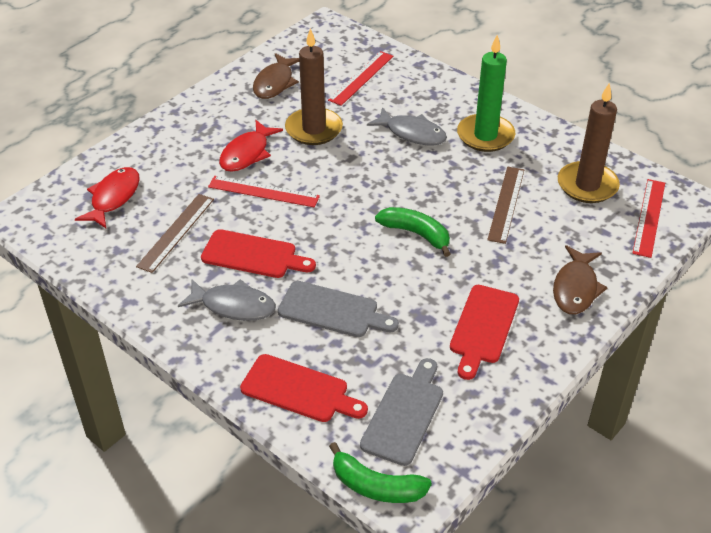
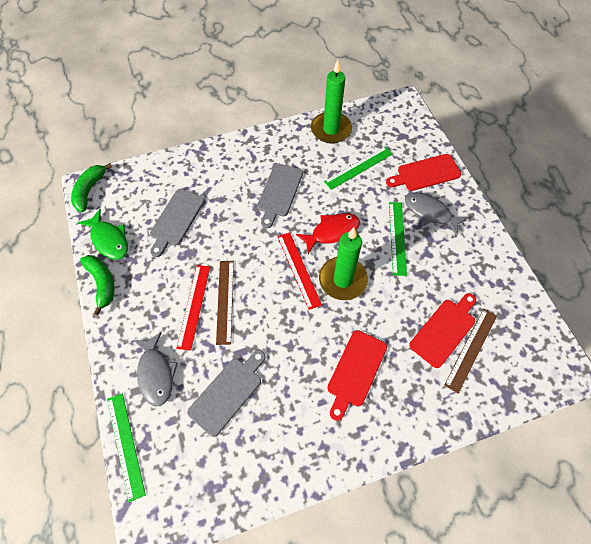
brown candle: [285,28,343,145] [558,83,620,203] = 2 -> none = 0
brown fish: [253,53,299,99] [553,245,608,314] = 2 -> none = 0
green candle: [457,35,515,152] = 1 -> [311,60,352,143] [319,227,368,300] = 2
green fish: none = 0 -> [78,209,128,259] = 1
green ruler: none = 0 -> [107,393,146,502] [324,146,393,190] [389,202,407,276] = 3
grey cutting board: [278,281,399,337] [360,358,443,466] = 2 -> [150,189,205,257] [187,350,266,437] [257,163,303,229] = 3
red fish: [75,167,140,228] [219,120,283,172] = 2 -> [296,213,360,254] = 1
red ruler: [208,176,320,207] [328,51,393,106] [632,179,665,258] = 3 -> [176,265,210,351] [277,232,322,310] = 2

